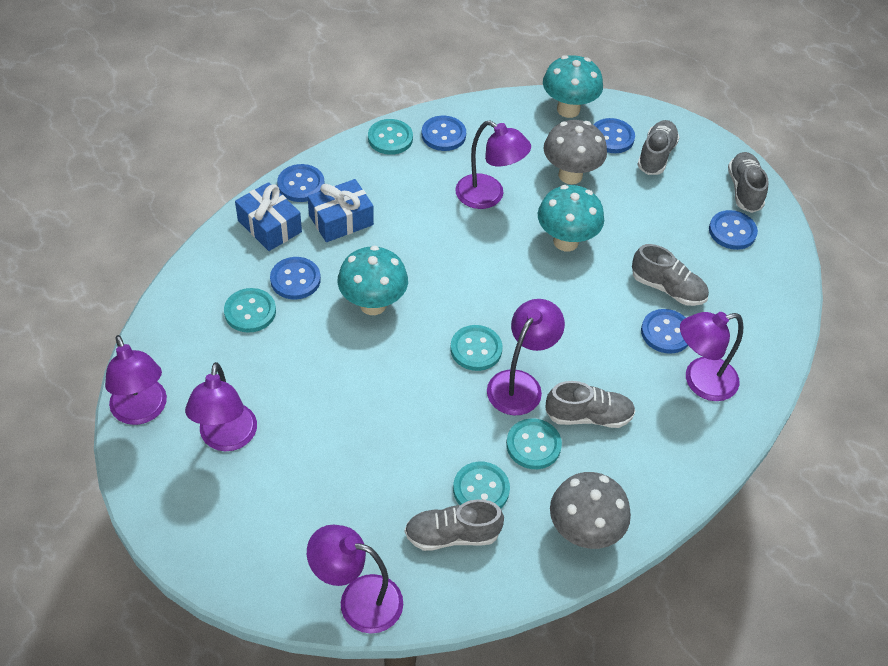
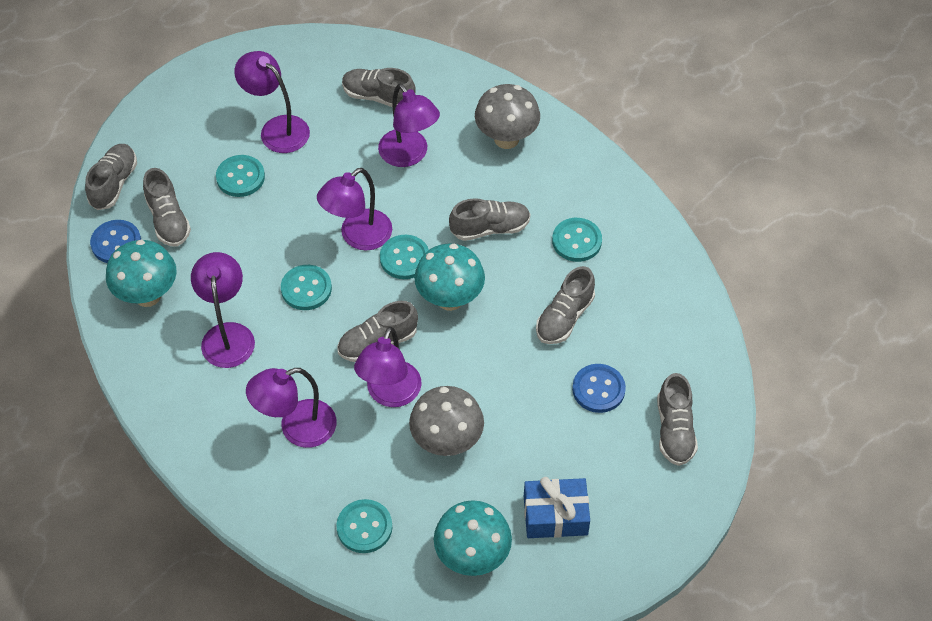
blue button: [270,257,321,299] [277,164,325,202] [422,116,466,151] [594,118,635,153] [641,309,688,354] [709,210,758,250] = 6 -> [90,220,141,263] [572,364,626,413] = 2
blue gift: [235,182,302,251] [308,179,374,242] = 2 -> [524,477,590,538] = 1
grey shoe: [405,499,504,551] [545,381,635,428] [632,244,709,306] [637,120,680,175] [728,152,769,213] = 5 -> [85,144,137,210] [143,168,191,247] [338,301,418,362] [342,68,416,107] [449,198,530,241] [536,266,595,344] [657,373,698,466] = 7

